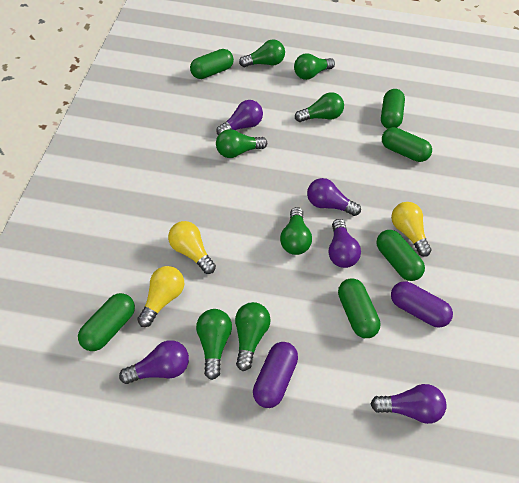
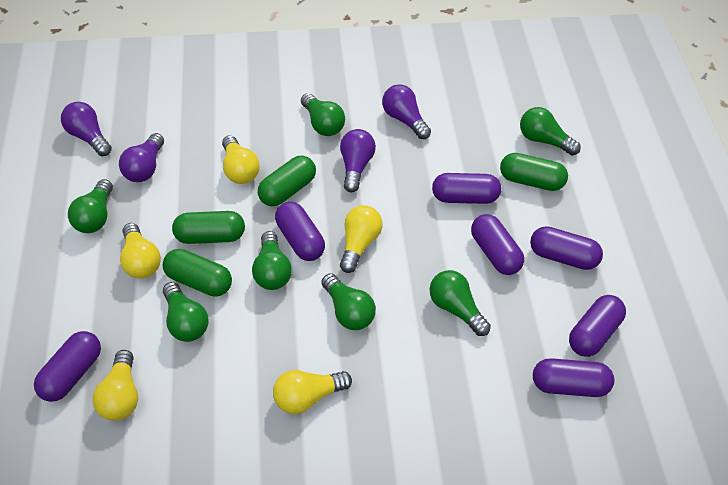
green capsule: [78,293,135,351] [190,49,234,79] [338,278,381,338] [376,230,425,281] [381,89,405,129] [382,127,432,162] = 6 -> [163,249,232,297] [172,211,245,244] [258,156,316,206] [500,153,568,191] = 4
purple capsule: [253,342,298,408] [391,281,453,327] = 2 -> [34,331,101,402] [275,202,325,261] [432,173,501,204] [471,214,524,275] [530,226,603,270] [533,358,614,397] [569,295,626,357] = 7
purple light bulb: [119,340,189,384] [216,100,263,135] [307,178,361,216] [328,219,361,268] [370,384,447,424] = 5 -> [61,102,112,156] [119,133,164,182] [340,129,376,192] [382,84,431,139] = 4
yellow light bulb: [137,266,184,327] [168,221,216,274] [391,202,432,257] = 3 -> [92,350,138,421] [120,223,161,279] [222,135,260,184] [273,370,352,414] [340,205,383,273] = 5

